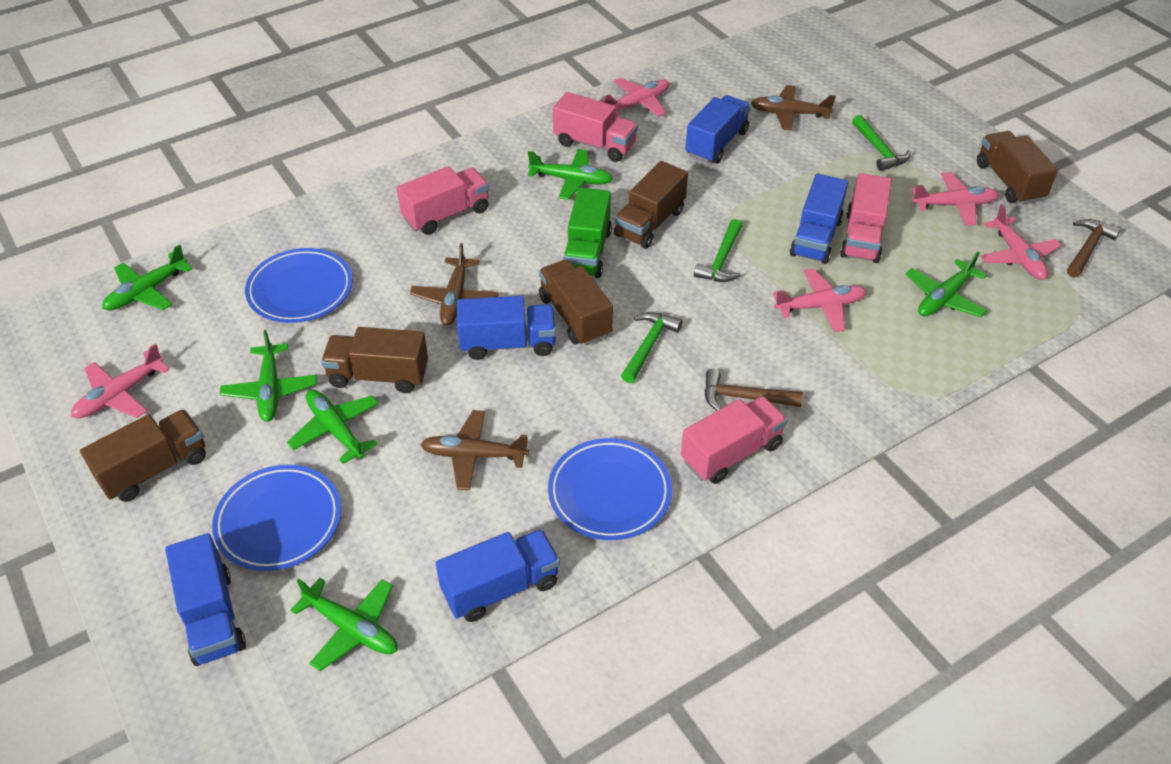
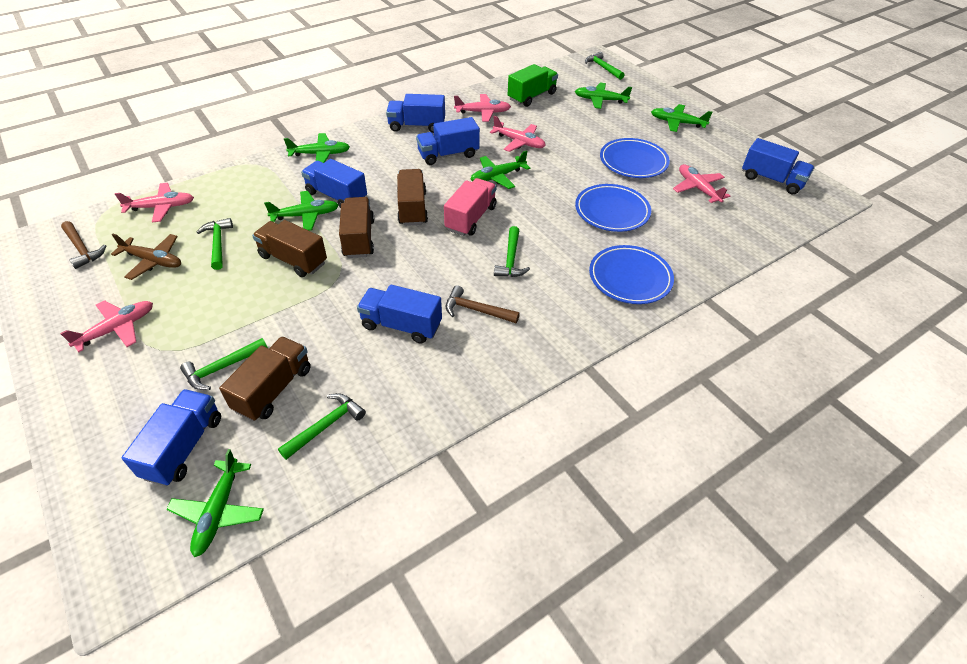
blue truck: [165,533,246,666] [436,529,560,622] [457,296,556,360] [685,95,751,163] [790,174,848,264] = 5 -> [122,389,221,486] [301,159,367,208] [357,285,442,343] [386,94,445,133] [416,117,480,165] [742,138,814,194] = 6
brown plane: [410,243,499,325] [420,410,529,490] [751,85,836,131] = 3 -> [111,234,181,280] = 1
brown truck: [80,409,206,502] [321,327,428,393] [539,259,613,346] [614,161,688,249] [977,131,1058,205] = 5 -> [219,336,311,421] [252,220,327,277] [339,197,374,258] [397,169,428,226] = 4
green hammer: [621,312,682,383] [694,219,742,282] [852,115,911,171] = 3 -> [180,338,268,390] [197,218,233,270] [278,393,366,460] [494,226,530,277] [585,52,625,80] = 5
pink truck: [397,166,489,235] [553,92,638,162] [681,396,787,484] [840,173,891,263] = 4 -> [444,178,497,236] = 1

